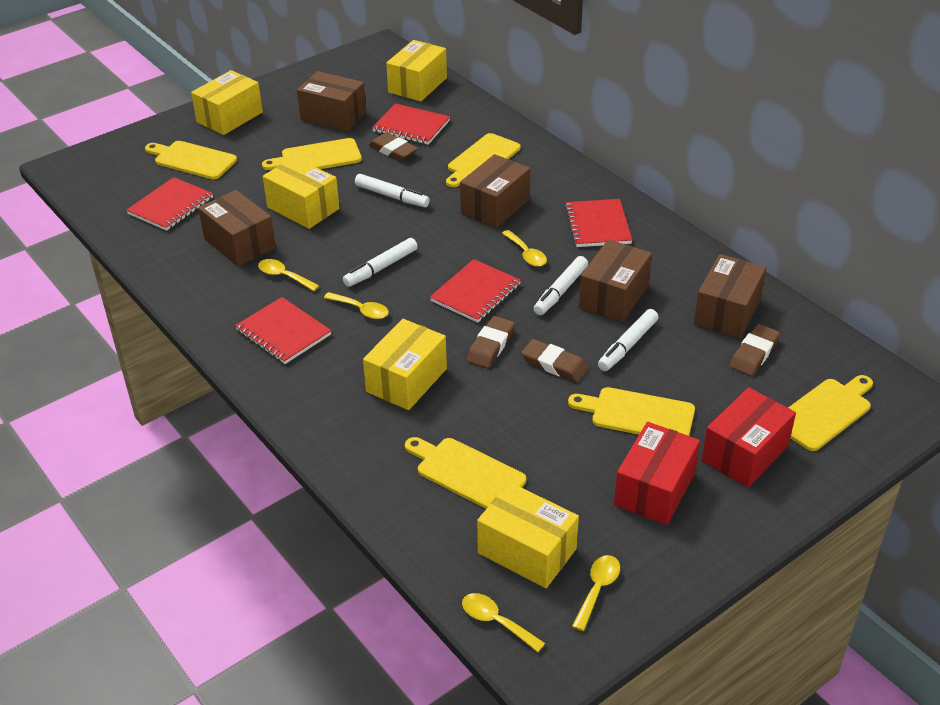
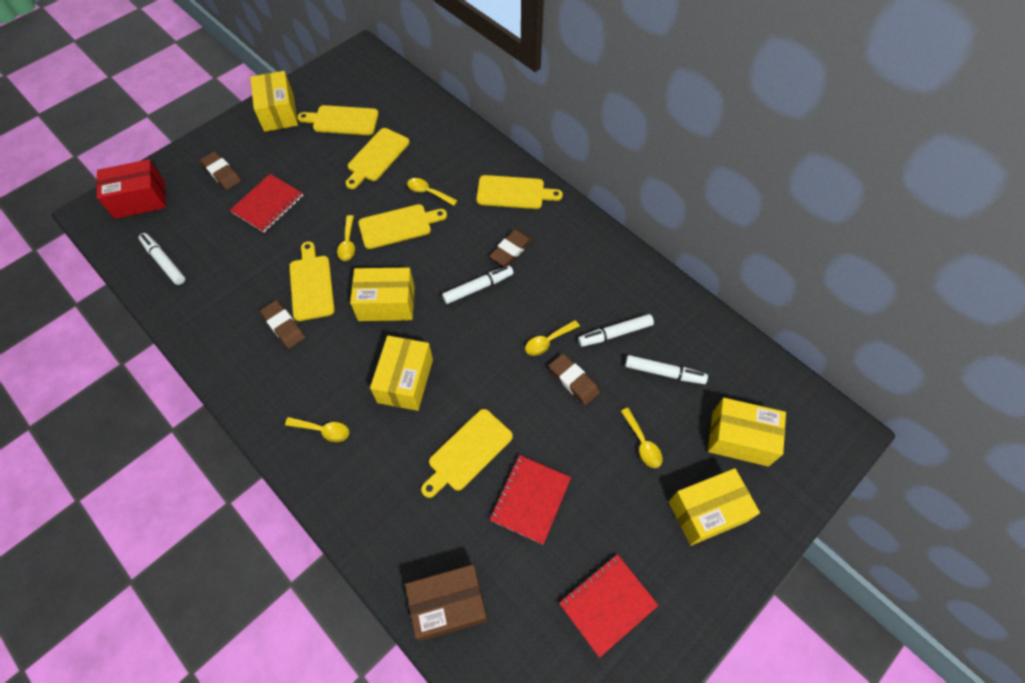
brown box: [198,190,276,267] [297,71,366,131] [460,154,530,228] [579,239,652,322] [694,254,766,338] = 5 -> [405,564,488,641] = 1
red box: [614,422,700,525] [702,387,796,487] = 2 -> [96,159,166,219] = 1
red notebook: [126,177,213,231] [235,297,332,364] [372,104,450,145] [430,259,521,323] [565,199,632,247] = 5 -> [230,174,303,233] [490,455,571,545] [559,554,659,658] = 3

